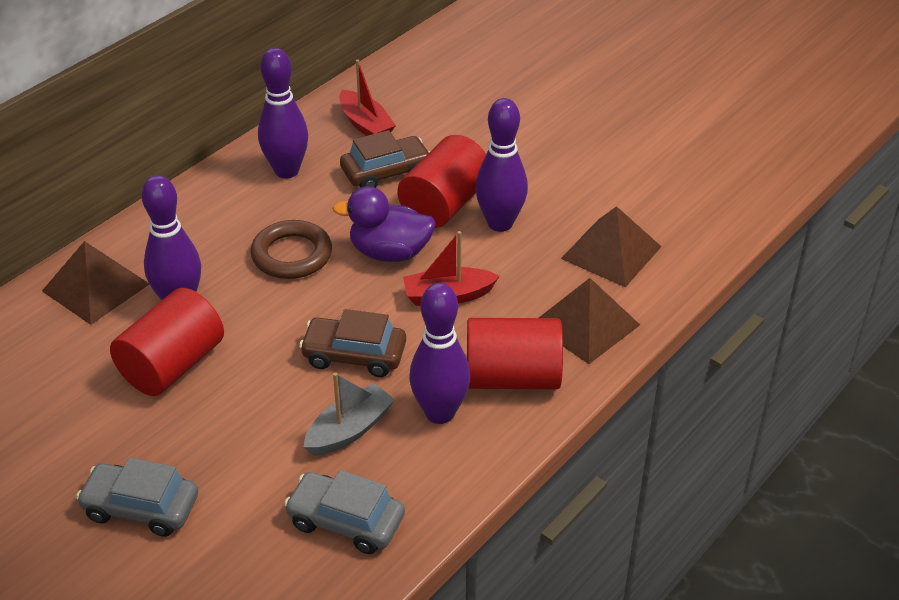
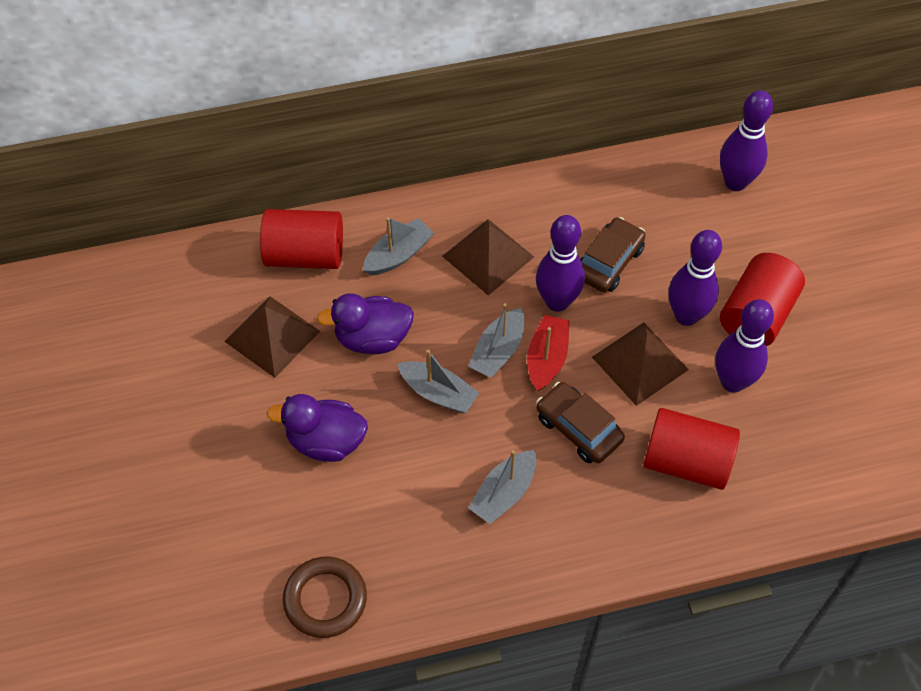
grey boat: [304,372,395,456] = 1 -> [363,217,434,275] [398,350,479,413] [468,303,525,378] [468,450,536,524] = 4
grey car: [76,458,198,537] [284,470,405,554] = 2 -> none = 0
purple duck: [332,186,436,262] = 1 -> [267,394,368,462] [317,293,414,354] = 2
red boat: [339,59,396,136] [403,231,500,306] = 2 -> [527,315,569,391] = 1

